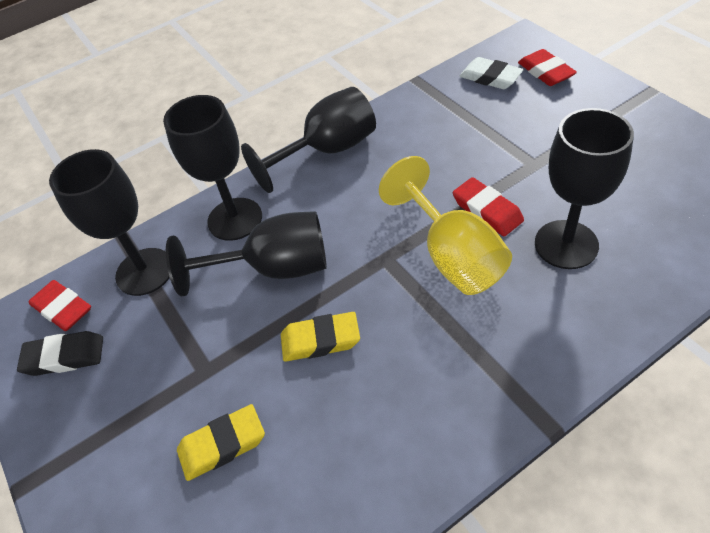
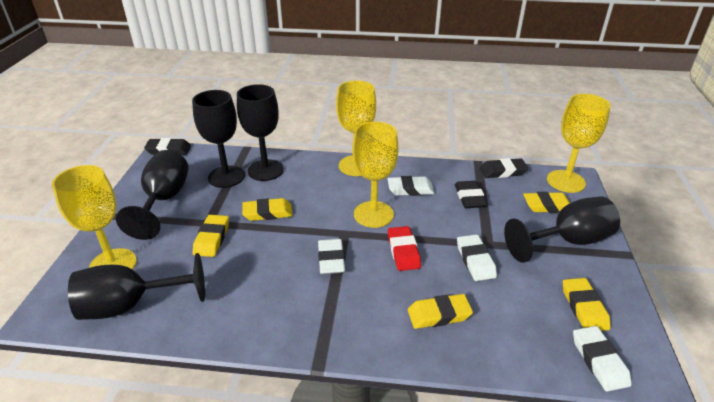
black eraser: [17,331,103,376] = 1 -> [144,138,191,155] [455,181,487,208] [480,158,529,178] = 3
red eraser: [29,280,91,331] [453,177,524,236] [518,49,577,86] = 3 -> [388,226,421,271] = 1
white eraser: [460,57,523,89] = 1 -> [318,239,345,274] [388,176,435,196] [457,234,497,281] [573,326,631,392] = 4
yellow eraser: [177,404,265,481] [281,312,360,362] = 2 -> [193,215,229,257] [242,198,293,221] [408,294,473,329] [523,192,570,213] [563,278,611,331] = 5
yellow goblet: [379,156,512,295] = 1 -> [52,165,136,269] [336,81,376,176] [352,122,398,228] [547,94,611,193] = 4

